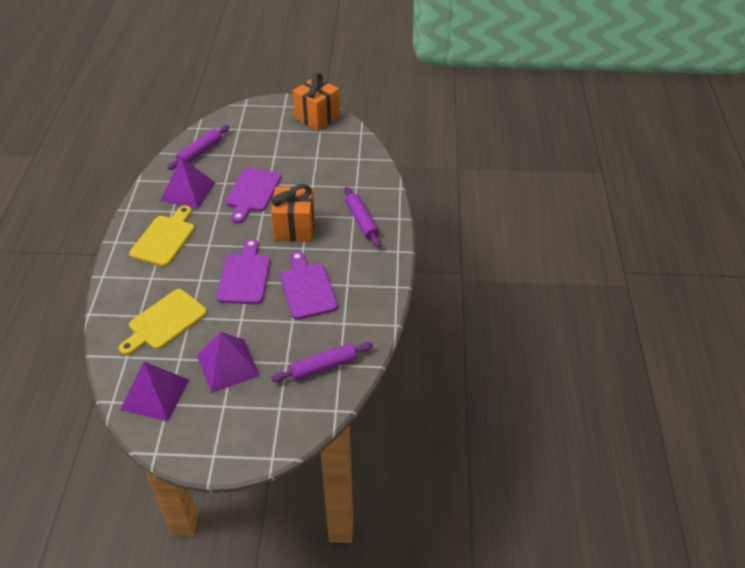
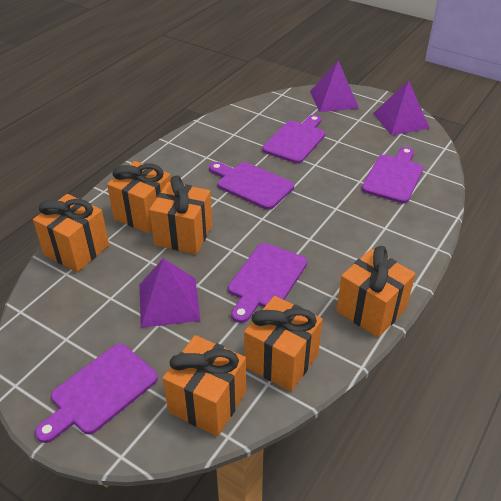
orange gift: [271,184,315,242] [293,72,340,131] = 2 -> [33,194,109,272] [107,161,171,233] [149,176,212,254] [163,335,246,436] [244,296,323,392] [336,246,415,338] = 6
purple cutting board: [216,239,270,304] [226,167,281,223] [280,251,338,320] = 3 -> [35,344,158,443] [209,162,294,210] [228,243,307,323] [262,115,325,163] [362,147,423,203] = 5
purple rolling pin: [167,125,229,170] [271,342,373,382] [344,187,381,248] = 3 -> none = 0
yellow cutting board: [119,289,207,355] [129,206,194,267] = 2 -> none = 0

